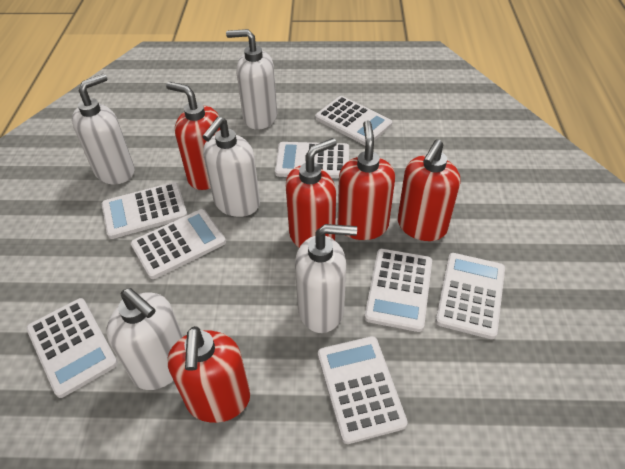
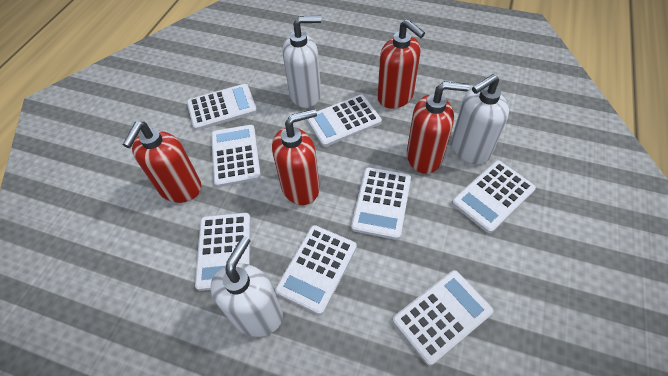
red soap dispenser: [166,82,220,190] [168,326,250,423] [286,138,337,248] [338,120,395,240] [398,139,460,241] = 5 -> [122,122,201,203] [272,109,320,205] [377,19,425,109] [407,81,470,174] = 4
white soap dispenser: [72,74,134,184] [106,288,183,390] [202,117,260,217] [226,29,277,130] [295,224,357,333] = 5 -> [210,236,283,337] [283,16,321,108] [451,74,509,164] = 3

